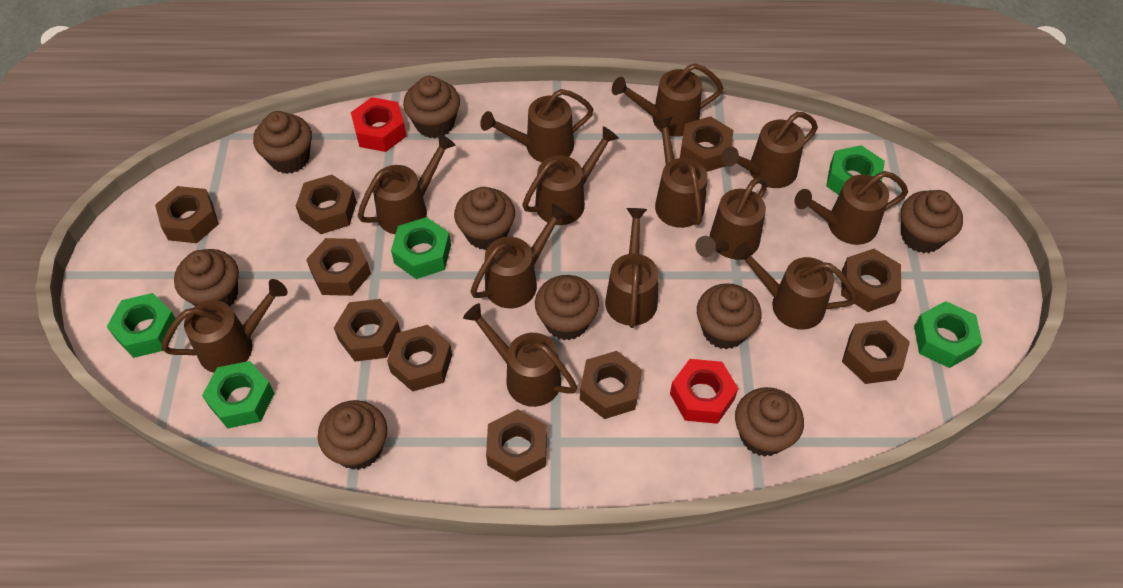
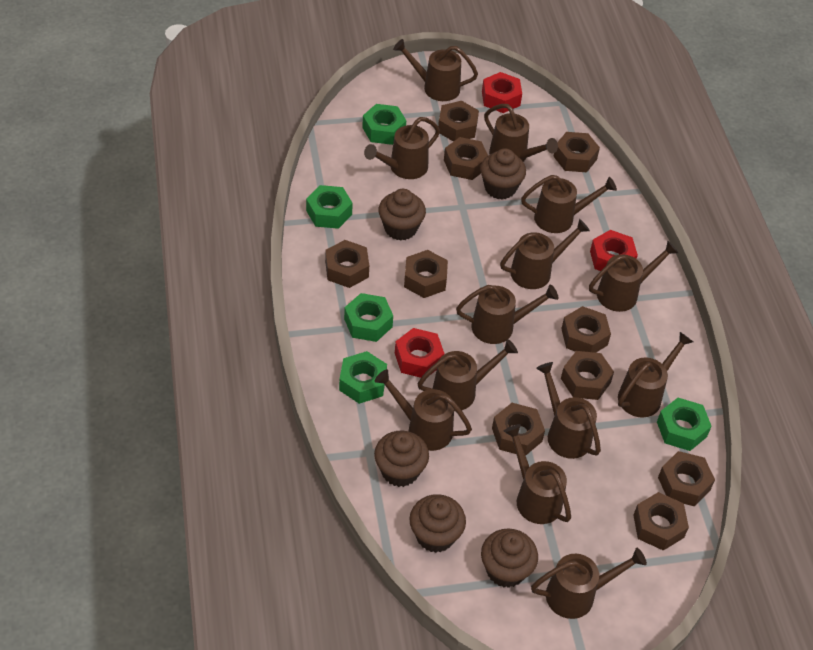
brown cupcake: [174,249,239,307] [253,111,312,174] [318,400,387,470] [403,76,460,138] [454,187,515,250] [535,275,599,340] [697,283,762,349] [735,387,804,457] [901,190,963,253] = 9 -> [374,431,429,487] [378,189,426,240] [409,494,466,553] [480,148,526,200] [481,529,538,588] = 5
red nut: [351,97,407,152] [670,359,738,424] = 2 -> [395,328,444,378] [482,72,522,113] [590,230,638,271] = 3

